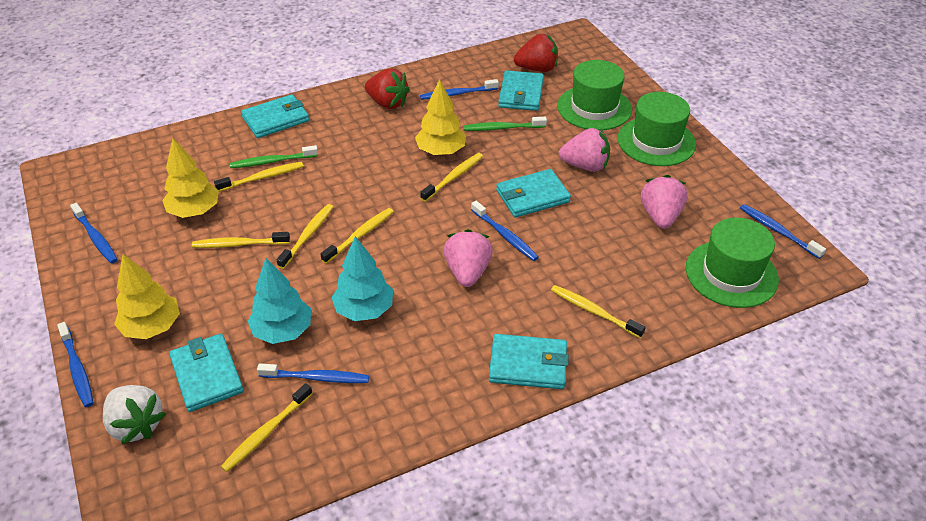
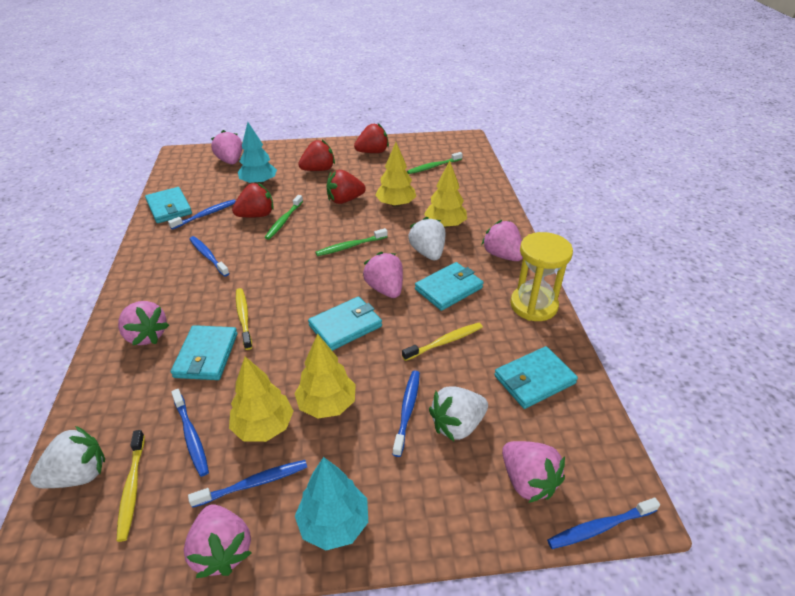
green hat: [557,60,632,130] [618,92,696,166] [686,218,779,308] = 3 -> none = 0
green toothbrush: [230,145,318,168] [463,117,547,131] = 2 -> [265,195,303,240] [315,228,388,256] [407,152,463,174] = 3
pink strawberry: [443,229,493,287] [559,128,610,172] [641,175,688,229] = 3 -> [118,301,169,345] [184,504,252,578] [211,130,242,164] [363,252,403,298] [482,220,523,261] [502,441,565,503] = 6
red strawberry: [365,69,410,109] [514,34,558,72] = 2 -> [232,183,274,218] [298,140,335,171] [327,170,366,204] [354,123,389,153] = 4
white strawberry: [103,385,166,444] = 1 -> [30,426,105,488] [408,217,445,260] [429,386,488,441] = 3
yellow hourglass: none = 0 -> [510,232,573,321] = 1
yellow toothbrush: [192,232,290,248] [214,162,304,192] [221,383,313,472] [277,204,333,269] [320,208,394,264] [420,153,483,202] [551,285,646,338] = 7 -> [117,430,145,542] [236,288,252,350] [402,323,483,361] = 3
yellow tree: [114,254,180,339] [162,138,219,218] [415,79,466,155] = 3 -> [229,357,294,442] [294,334,356,419] [375,142,416,207] [424,161,467,228] = 4

